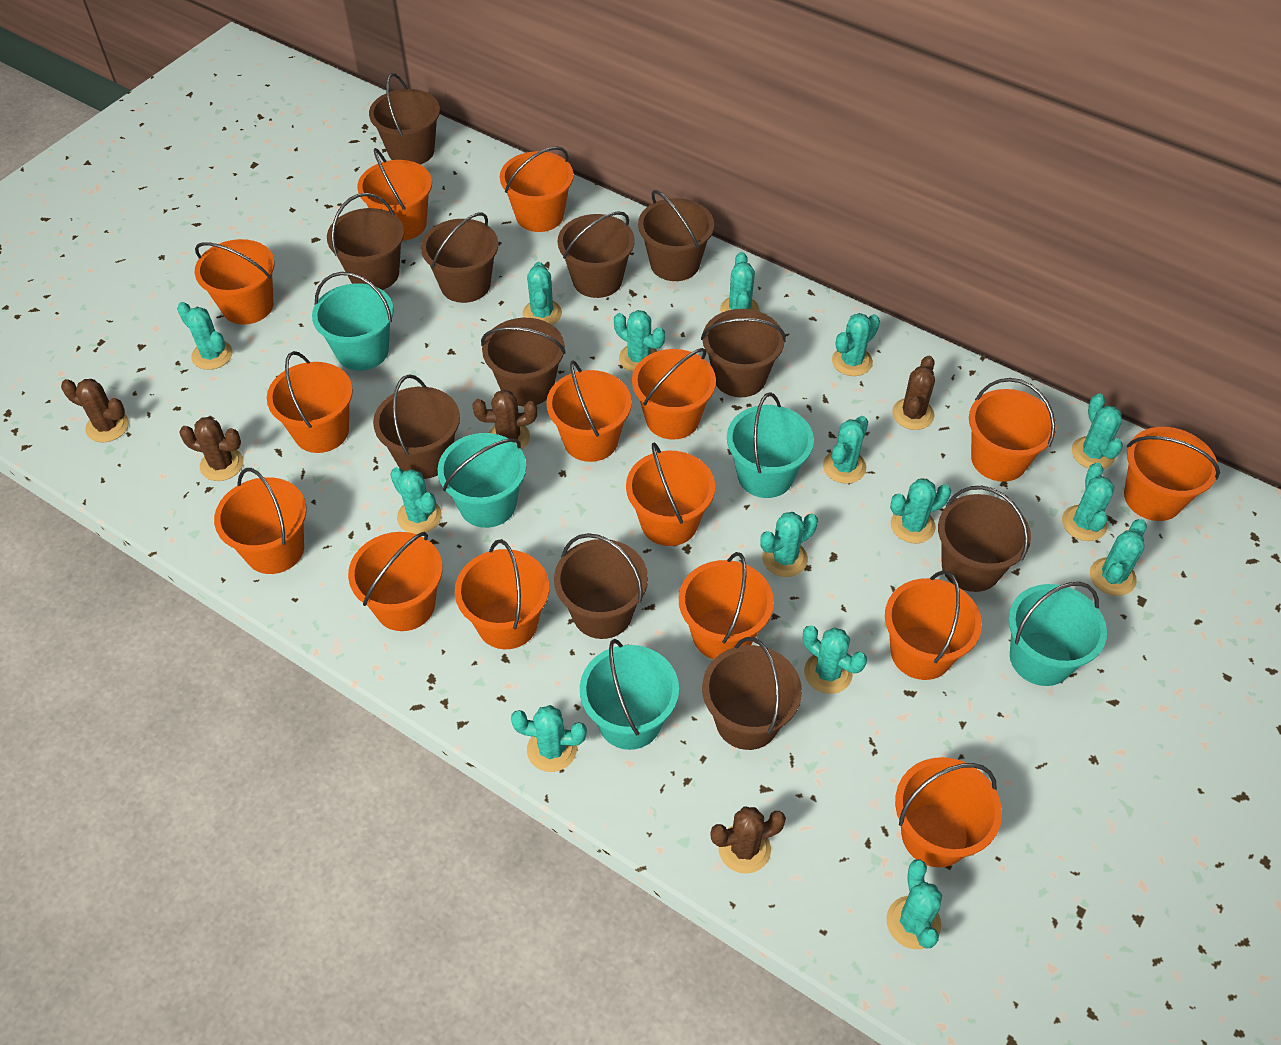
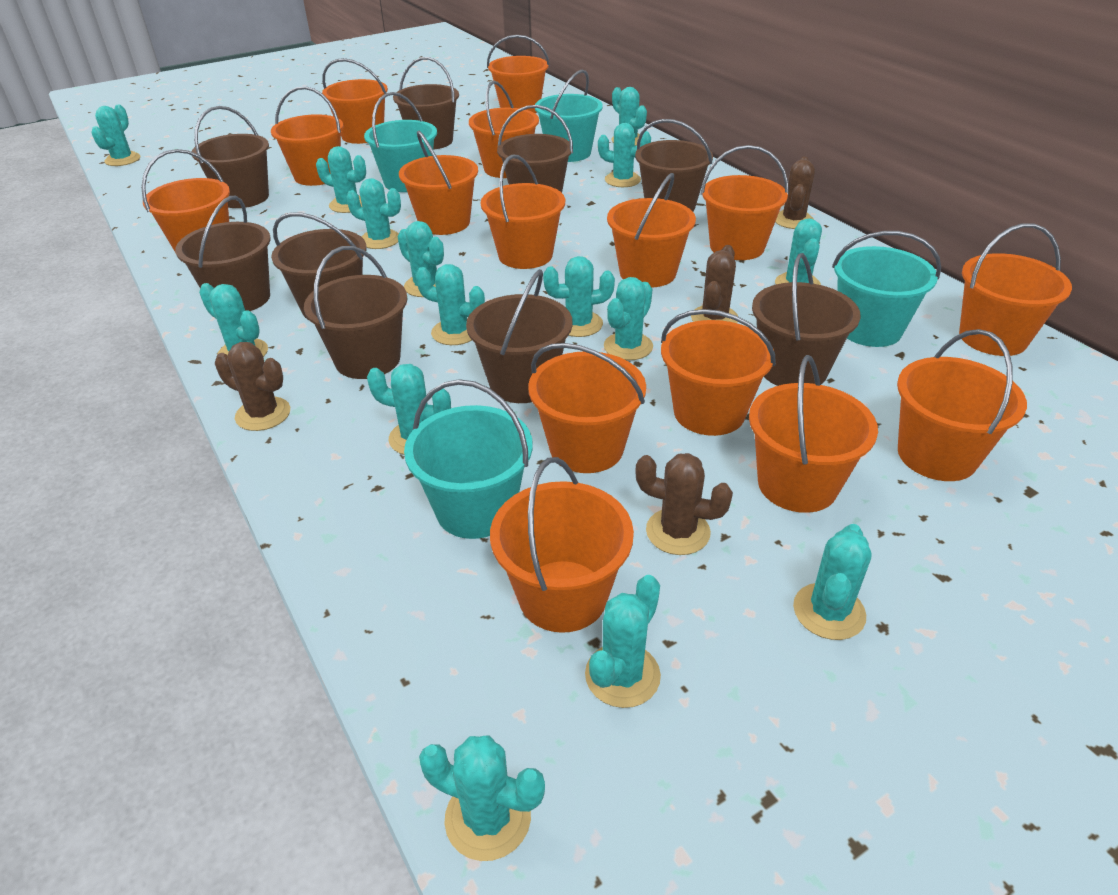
brown bucket: [327,193,404,290] [369,73,440,165] [373,374,460,479] [421,212,498,303] [481,318,566,407] [554,533,648,639] [558,211,635,298] [638,190,714,281] [701,309,786,397] [702,637,802,750] [938,486,1031,592] = 11 -> [175,196,271,311] [192,106,269,208] [271,212,366,320] [304,246,407,379] [393,57,459,150] [466,269,573,403] [497,105,573,193] [635,119,713,211] [752,253,860,386] = 9
brown cactus: [61,379,129,443] [179,417,243,481] [472,390,537,450] [710,806,786,874] [892,356,935,430] = 5 -> [215,342,290,431] [635,453,733,555] [691,245,738,323] [775,157,815,229] = 4
turquoise bucket: [312,272,394,371] [438,433,526,528] [580,639,679,750] [727,392,814,498] [1008,582,1107,686] = 5 -> [364,92,437,192] [404,379,533,539] [535,70,603,162] [832,231,941,347] = 4

